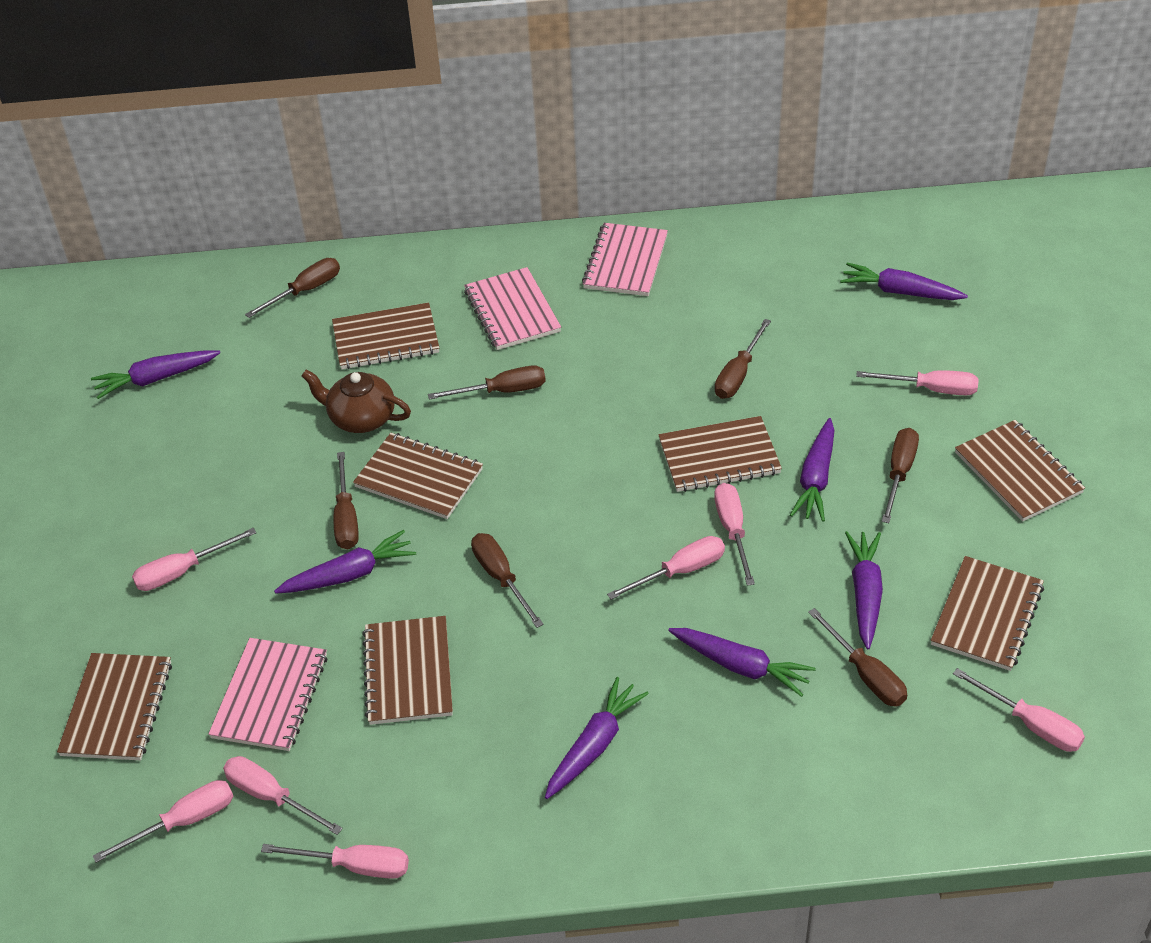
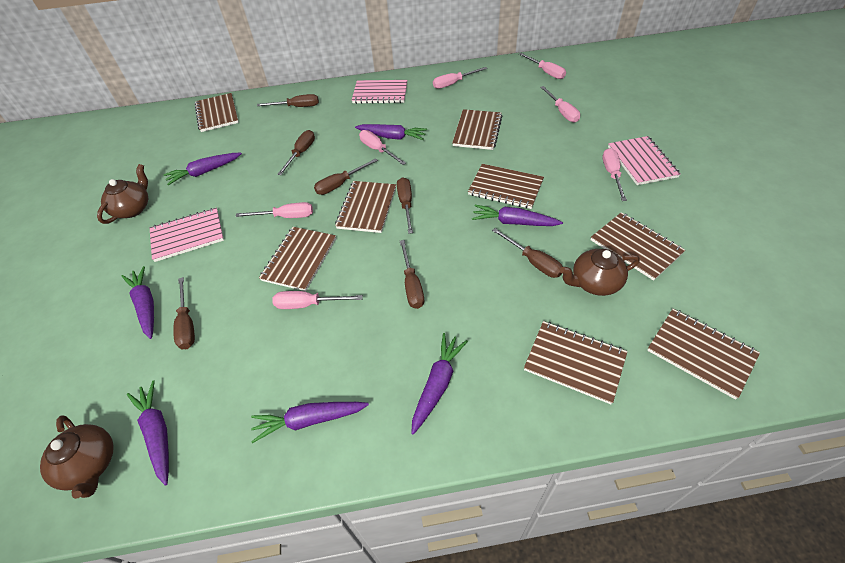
brown notebook: [57,653,172,761] [332,303,439,369] [353,433,483,519] [362,616,453,725] [658,416,782,492] [931,556,1044,671] [955,420,1085,521] = 7 -> [195,93,239,132] [259,227,336,291] [335,181,396,233] [452,109,502,150] [468,164,544,209] [524,321,628,404] [591,212,685,281] [647,309,760,400] = 8
brown teapot: [302,370,411,433] = 1 -> [40,415,114,499] [97,164,149,224] [560,249,640,296] = 3
pink screwdriver: [93,780,233,863] [132,528,256,591] [223,756,343,835] [261,844,409,879] [607,536,725,600] [714,483,755,586] [856,370,979,395] [953,668,1085,752] = 8 -> [236,202,313,218] [272,291,363,309] [359,130,406,165] [433,67,487,89] [519,53,566,79] [540,86,580,122] [602,148,627,201] = 7

